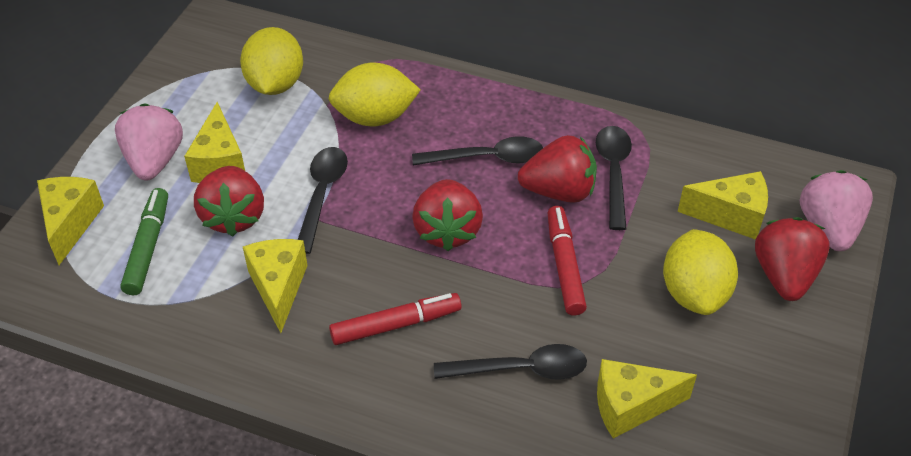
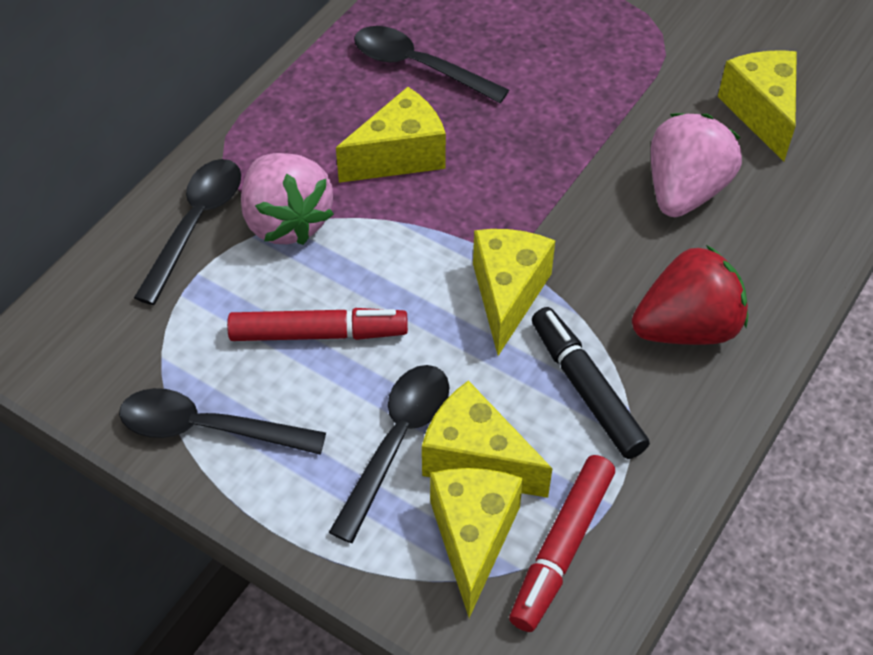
black marker: none = 0 -> [532,307,650,459] = 1
green marker: [120,188,168,295] = 1 -> none = 0
red strawberry: [194,166,264,236] [412,179,483,251] [518,135,597,203] [755,217,830,301] = 4 -> [632,245,748,345] = 1
yellow lemon: [240,27,303,95] [329,63,420,126] [663,229,738,315] = 3 -> none = 0

